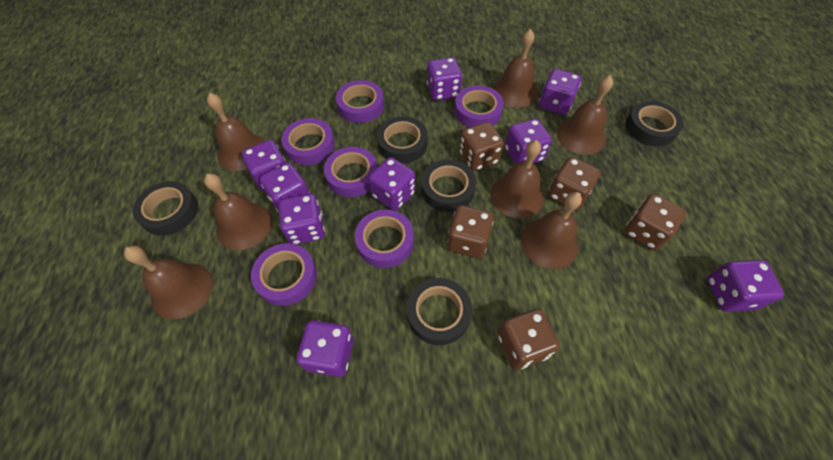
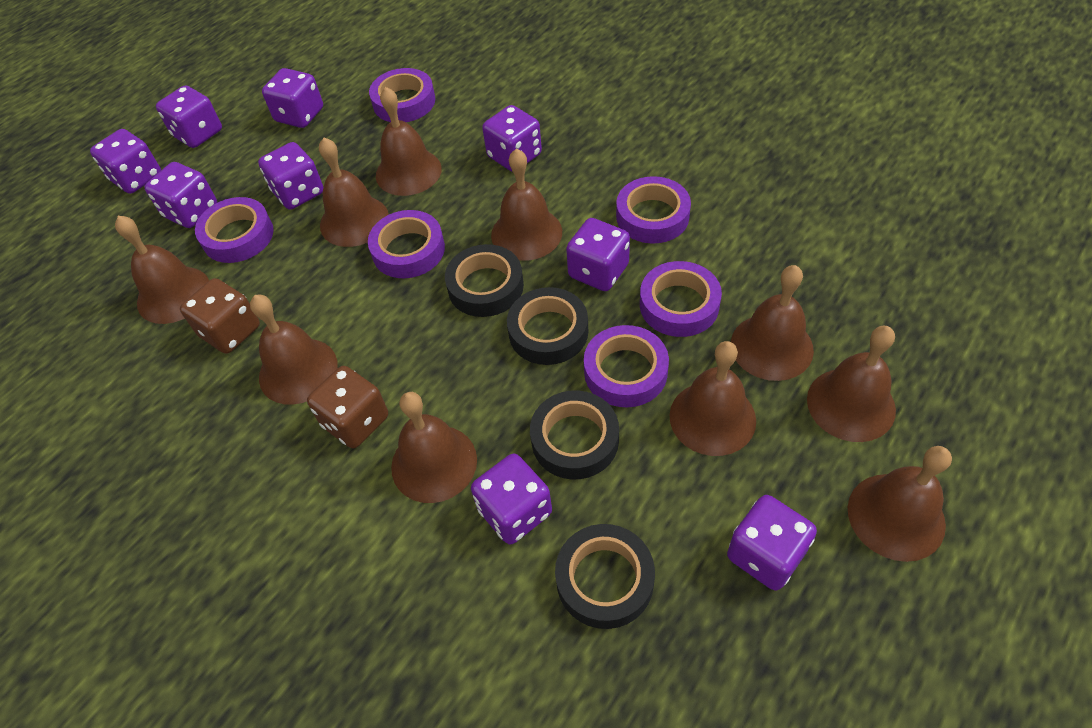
black tape: [133,181,198,236] [377,116,428,163] [407,278,472,345] [421,160,476,212] [626,101,684,146] = 5 -> [445,244,524,317] [507,287,588,365] [530,390,619,479] [555,524,655,629] = 4
brown bell: [124,246,213,319] [204,173,272,250] [207,93,265,171] [491,140,544,218] [493,29,538,108] [521,192,582,269] [557,75,613,155] = 7 -> [115,216,209,324] [250,294,338,405] [319,138,389,247] [376,87,442,196] [391,392,477,503] [491,148,562,261] [670,341,756,456] [731,265,814,381] [807,326,896,442] [848,446,952,562] = 10
brown dice: [447,205,494,258] [459,122,504,171] [498,309,560,370] [548,157,601,210] [624,194,686,250] = 5 -> [180,278,260,354] [307,366,388,449] = 2

